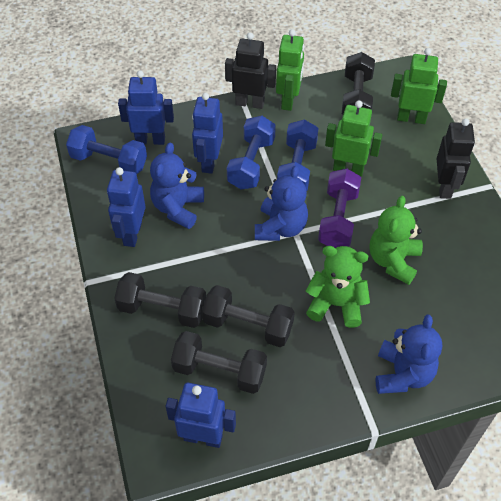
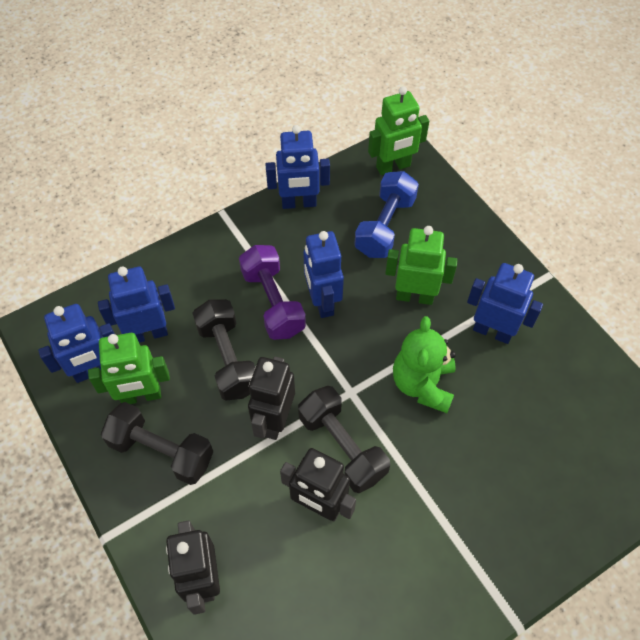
black dumbbell: [114,272,206,328] [171,331,267,394] [202,285,295,347] [342,52,375,115] = 4 -> [101,402,213,485] [192,299,255,400] [298,386,390,493] = 3
black robot: [225,33,276,109] [436,118,475,199] = 2 -> [166,520,220,615] [248,356,295,440] [280,448,356,521] = 3
blue dumbbell: [66,125,147,174] [227,116,276,189] [277,119,318,192] = 3 -> [354,171,419,258] = 1
blue robot: [107,167,146,247] [118,71,174,145] [165,383,236,448] [192,93,223,174] = 4 -> [38,304,115,383] [98,266,175,343] [266,125,330,209] [303,231,344,318] [467,263,543,344] = 5
blue teddy bear: [150,142,204,229] [255,166,308,241] [375,314,442,394] = 3 -> none = 0
green teddy bear: [306,246,370,328] [370,196,423,285] = 2 -> [393,316,456,413] = 1

